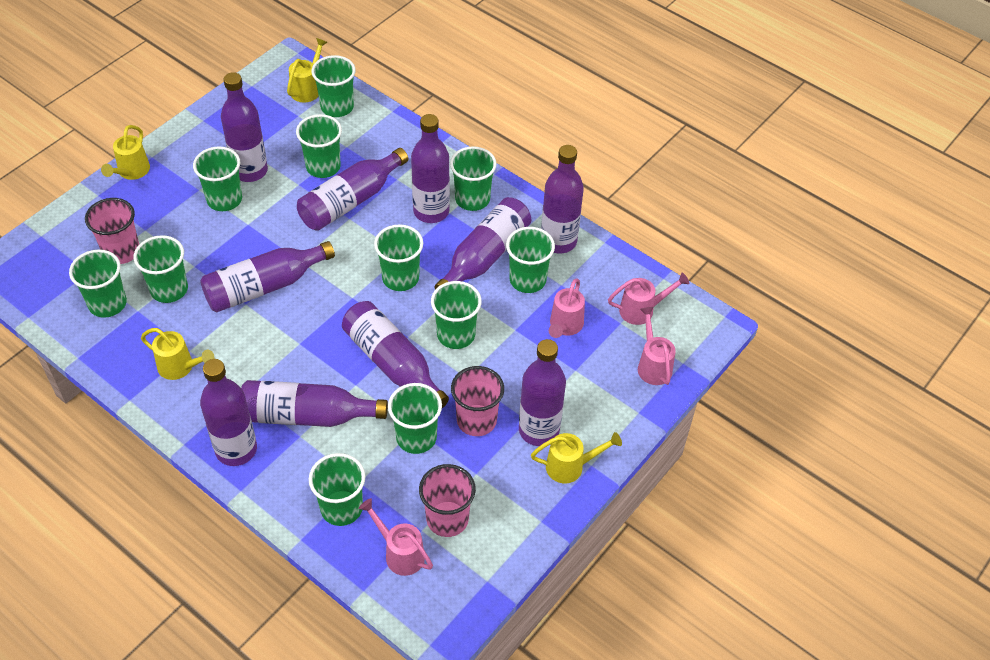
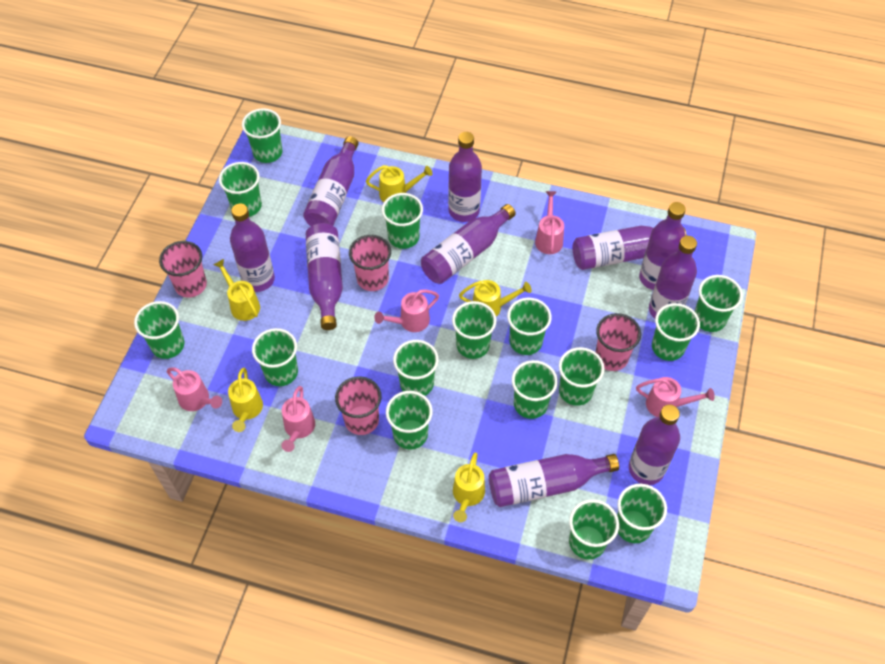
green cup: [69,249,127,318] [134,235,188,303] [193,147,242,211] [296,114,342,178] [309,453,366,526] [311,55,356,117] [374,224,423,291] [388,383,442,454] [431,281,482,349] [450,146,497,211] [506,227,555,293] = 11 -> [134,301,184,359] [219,162,262,217] [242,108,282,163] [252,328,298,386] [382,193,423,249] [386,391,433,449] [393,340,439,396] [452,301,497,359] [507,298,552,355] [512,360,558,419] [559,347,605,406] [569,499,619,559] [617,484,667,543] [652,303,700,361] [695,275,743,332] = 15
pink cup: [85,198,139,264] [419,464,476,537] [451,366,504,436] = 3 -> [159,241,207,298] [335,376,382,435] [349,235,391,291] [596,313,641,371] = 4
pink watering can: [359,498,433,576] [549,278,585,338] [608,273,690,325] [638,307,676,385] = 4 -> [167,367,222,411] [281,386,315,452] [374,289,439,332] [535,191,564,254] [636,377,715,417] = 5
yellow watering can: [101,125,150,180] [141,328,214,380] [287,38,328,103] [531,432,622,483] = 4 -> [214,259,260,321] [228,368,263,432] [366,165,433,202] [453,453,485,522] [459,280,531,317] = 5

